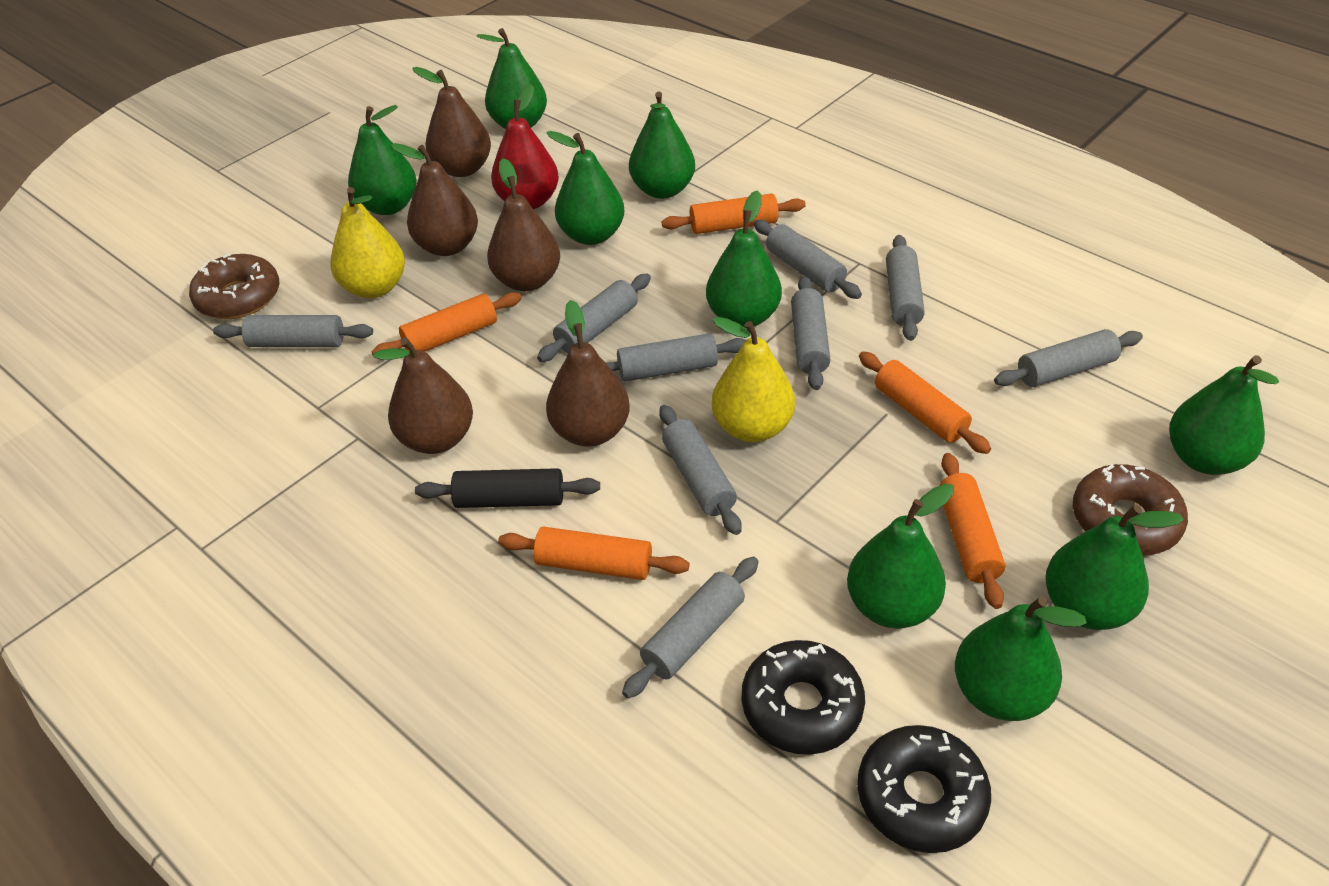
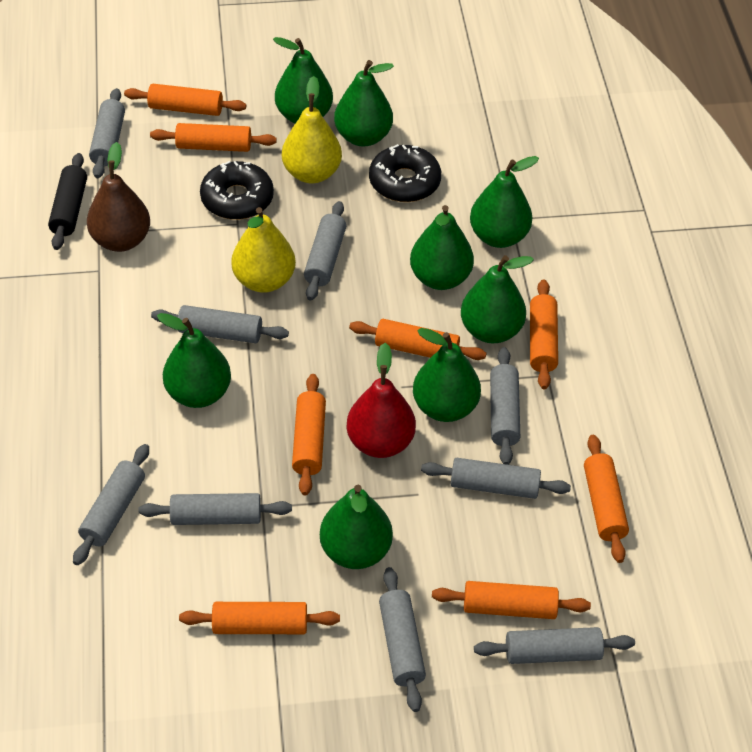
brown donut: [189,253,279,319] [1073,464,1188,555] = 2 -> none = 0
brown pear: [373,337,473,454] [391,143,478,256] [412,67,491,177] [487,158,560,291] [546,300,630,447] = 5 -> [87,142,150,252] = 1
green pear: [348,105,417,215] [477,28,547,129] [547,131,624,245] [629,91,695,199] [706,190,782,328] [847,484,954,629] [955,596,1087,721] [1045,505,1184,630] [1169,355,1279,475] = 9 -> [157,313,231,408] [273,37,333,123] [320,485,393,569] [334,60,394,146] [410,205,474,290] [413,328,481,422] [461,255,534,343] [470,156,539,248] = 8
orange rolling pin: [372,292,522,355] [498,527,689,580] [662,194,806,234] [859,351,991,454] [940,453,1005,609] = 5 -> [124,84,246,116] [150,123,277,152] [179,602,340,634] [292,374,326,495] [349,319,486,360] [432,581,591,619] [530,279,558,389] [584,435,629,563] = 8

